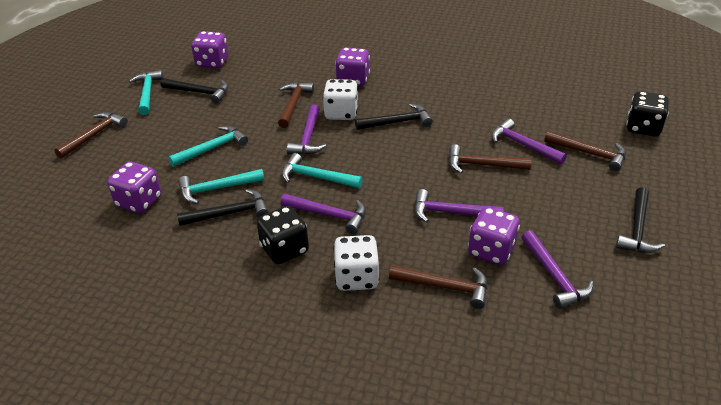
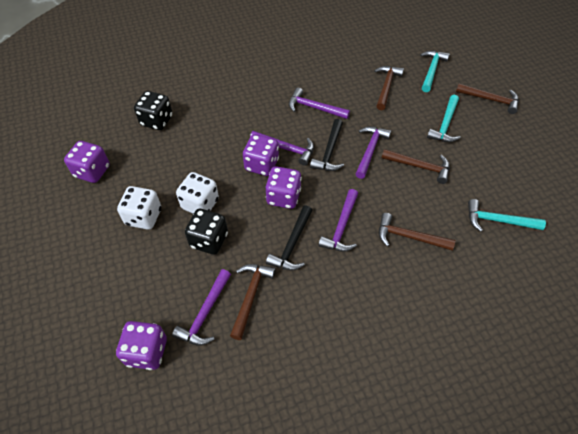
black hammer: [161,78,228,104] [177,189,269,226] [355,104,433,130] [616,187,665,253] = 4 -> [266,205,312,270] [310,119,344,171] = 2
turquoise hammer: [129,70,163,115] [168,126,248,167] [178,169,264,204] [282,153,363,188] = 4 -> [420,50,450,92] [427,95,461,142] [468,199,546,232] = 3

